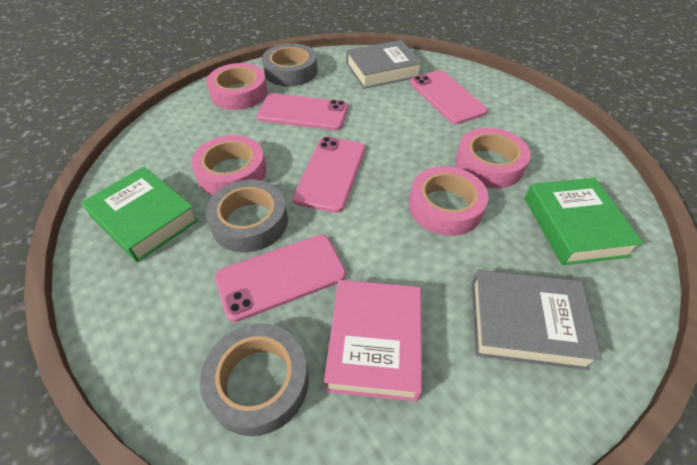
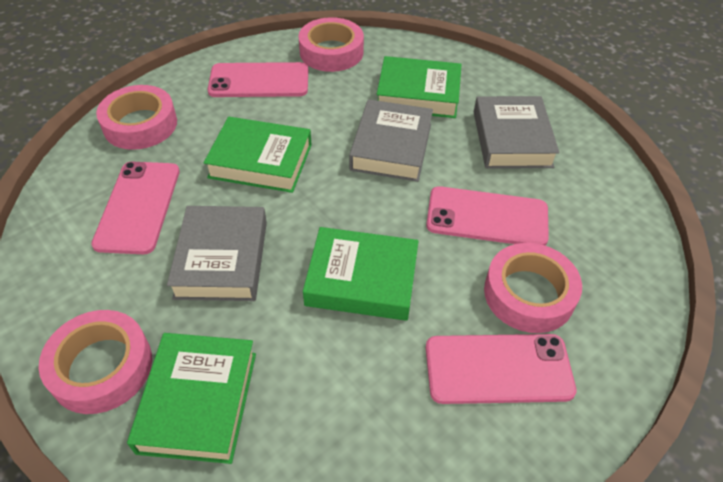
green book: [81,167,199,262] [525,177,643,265] = 2 -> [127,333,256,464] [204,117,312,193] [303,227,418,321] [377,56,462,118] = 4
grey book: [346,40,422,89] [472,270,602,370] = 2 -> [167,206,267,301] [349,99,433,182] [474,96,560,169] = 3
grey tape: [200,323,309,436] [206,180,288,252] [262,43,317,86] = 3 -> none = 0
pink book: [324,280,422,402] = 1 -> none = 0

